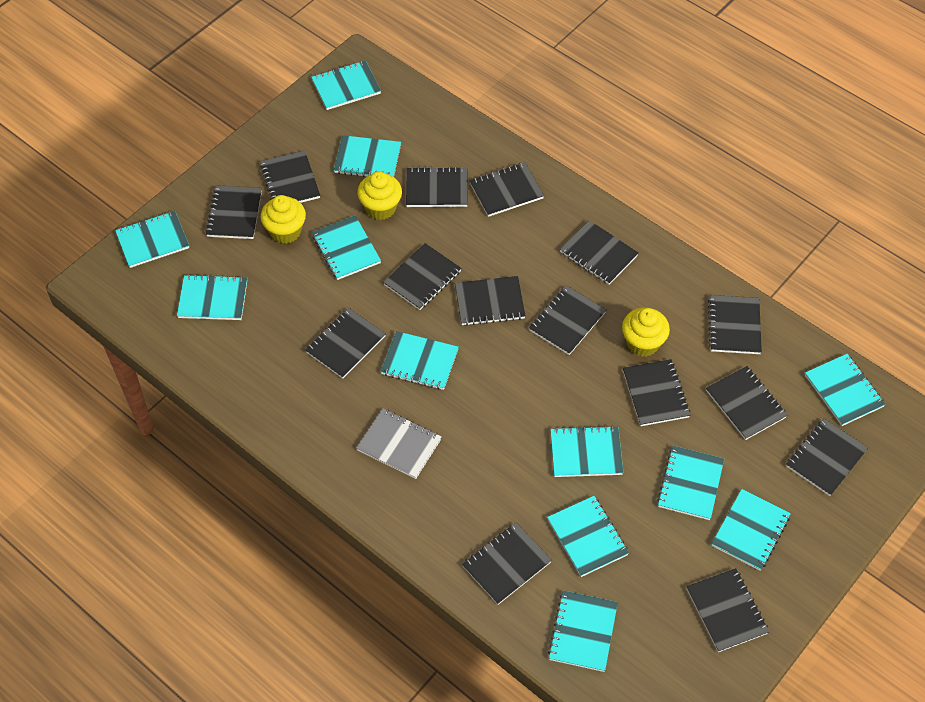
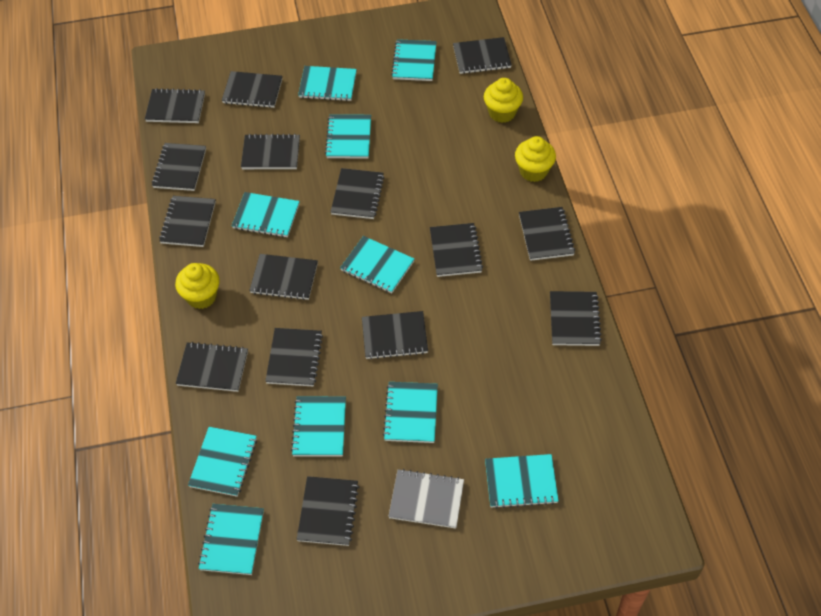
turquoise notebook: [115,211,189,268] [177,274,247,320] [311,61,381,110] [312,216,381,280] [334,135,401,177] [381,331,459,390] [547,496,629,577] [548,591,618,672] [550,426,623,477] [657,446,724,520] [712,489,791,571] [805,354,886,426] = 12 -> [188,427,257,497] [198,504,264,575] [232,192,300,238] [291,396,346,457] [298,66,357,101] [325,114,371,159] [340,236,414,293] [383,382,438,443] [391,39,437,81] [485,454,559,509] = 10

